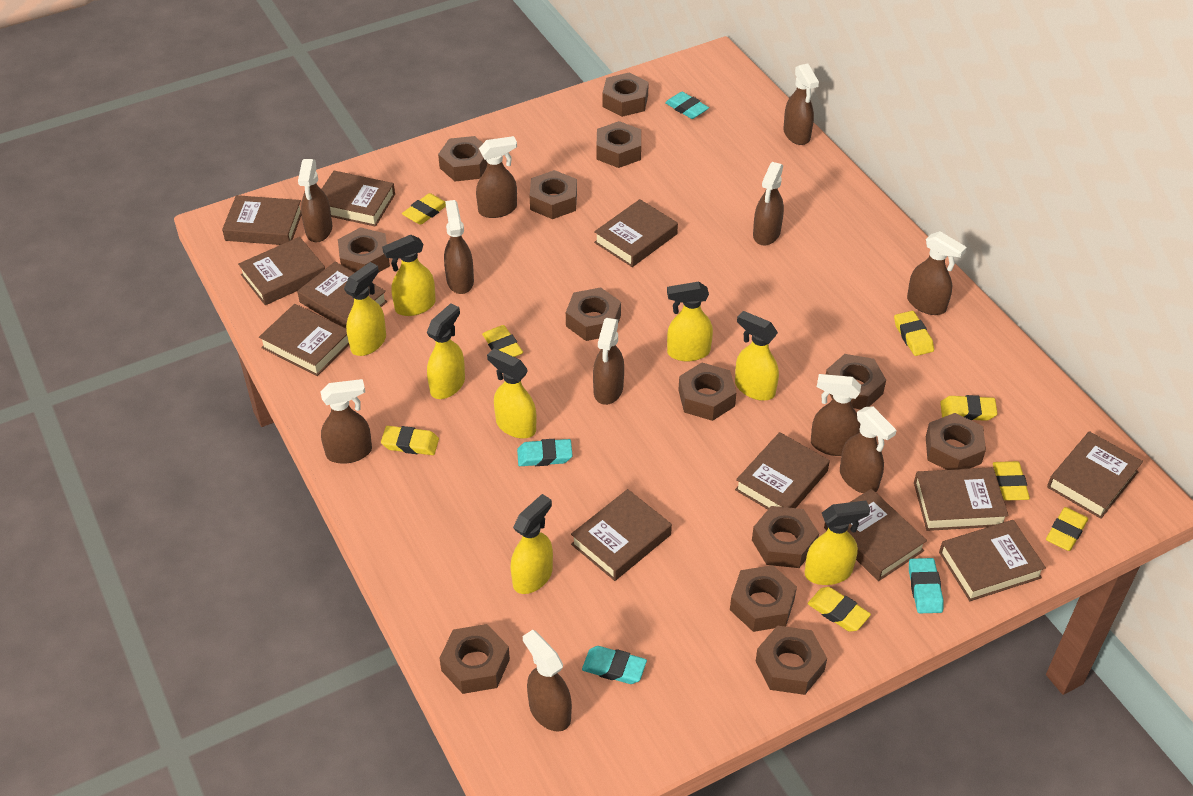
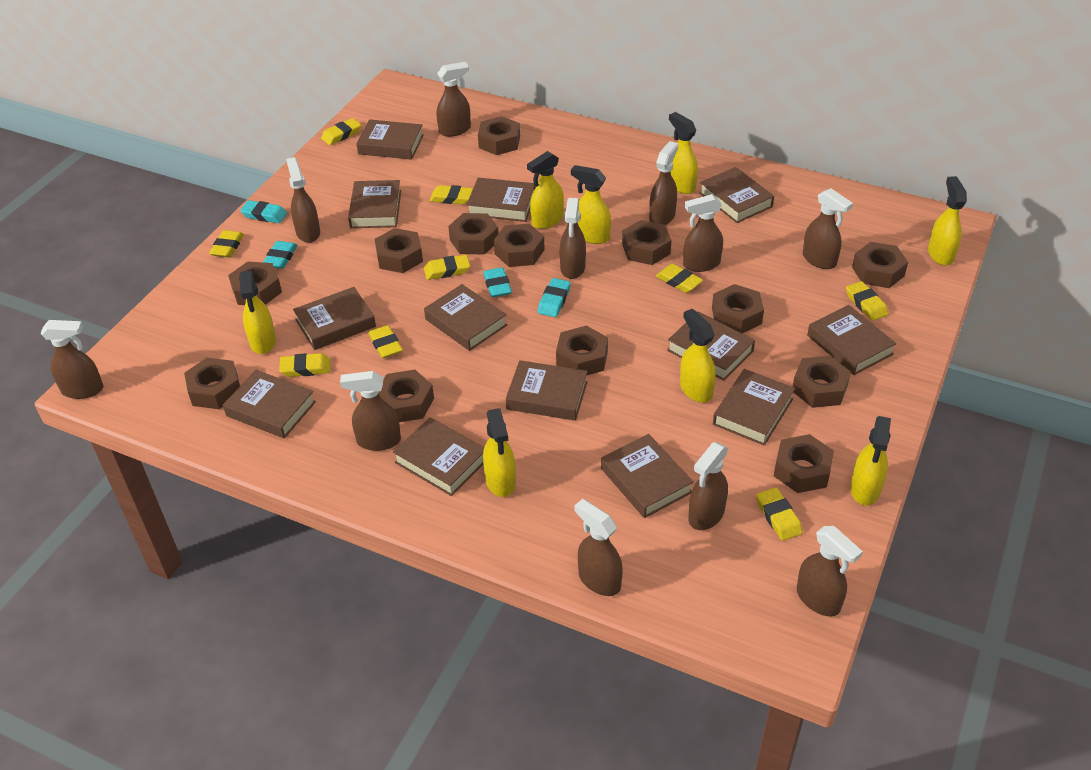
brown book: [222,195,301,245] [238,237,325,305] [259,304,349,376] [297,261,387,328] [322,171,395,227] [571,489,672,581] [594,199,678,267] [735,432,830,509] [824,489,927,581] [914,467,1009,531] [939,520,1046,601] [1047,431,1143,519] = 12 -> [223,370,316,438] [293,287,376,350] [348,180,401,228] [356,119,424,160] [393,417,484,496] [424,284,507,351] [467,177,535,222] [506,360,588,421] [601,434,694,518] [667,312,755,381] [699,167,774,223] [713,369,795,446] [807,305,896,375] = 13
yellow eraser: [381,426,439,455] [402,193,446,225] [482,325,523,357] [808,587,871,632] [894,311,934,356] [940,395,997,421] [993,461,1030,500] [1046,507,1088,551] = 8 -> [209,230,244,257] [279,353,330,377] [321,118,361,145] [368,325,403,358] [424,255,470,280] [430,185,473,204] [656,264,703,293] [756,487,803,541] [846,281,888,321] = 9

